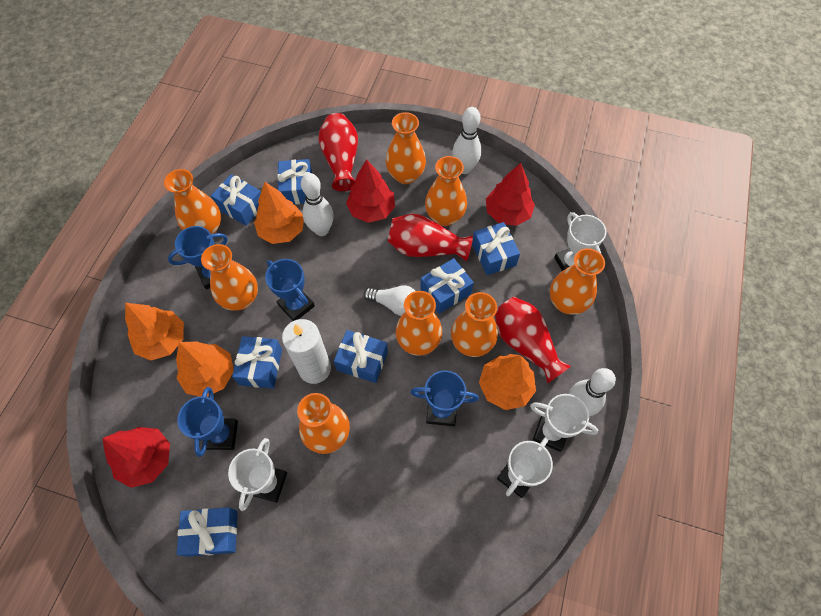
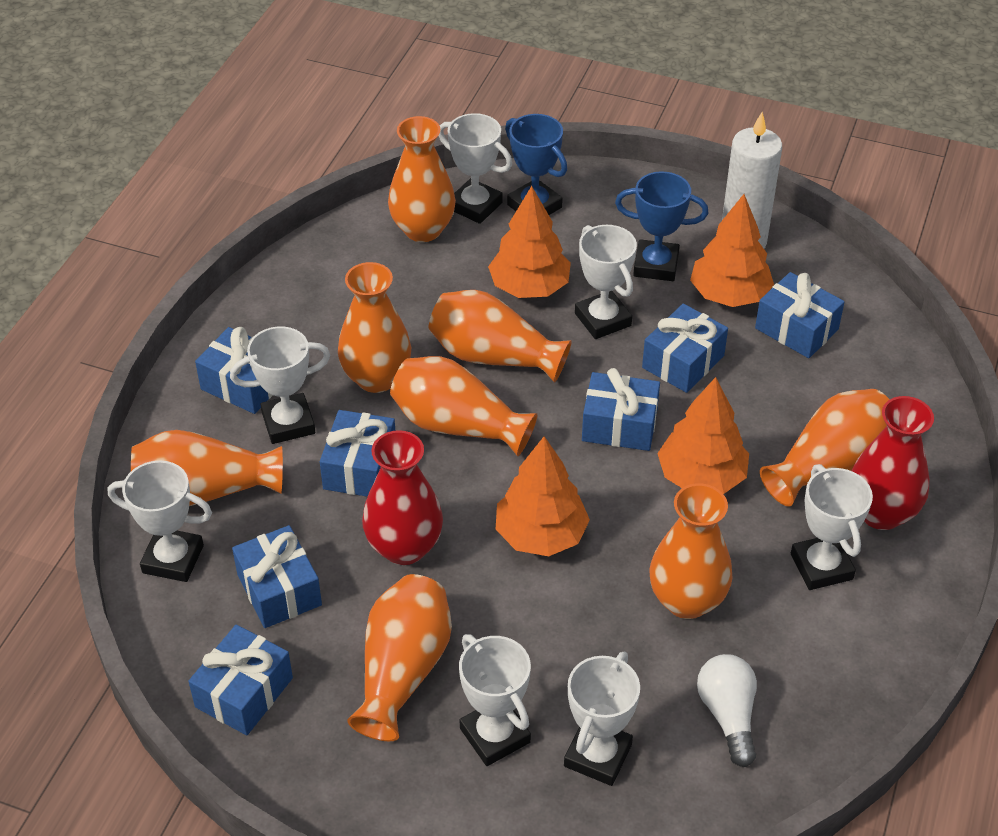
blue trophy: [168,226,228,290] [177,387,238,457] [265,259,315,321] [410,370,479,426] = 4 -> [505,114,567,215] [615,171,708,281] = 2
red tree: [103,427,170,488] [346,159,395,223] [486,163,535,226] = 3 -> none = 0
red vase: [318,113,358,191] [388,214,473,261] [495,297,571,384] = 3 -> [362,430,443,565] [851,396,934,530] = 2
white bowling pin: [301,173,334,236] [452,107,482,174] [569,368,616,416] = 3 -> none = 0
white trophy: [228,438,287,511] [497,437,553,498] [530,394,598,452] [554,212,606,271] = 4 -> [108,461,212,582] [230,326,331,444] [438,113,512,224] [459,634,531,766] [564,651,640,786] [575,225,637,339] [791,464,873,590] = 7

